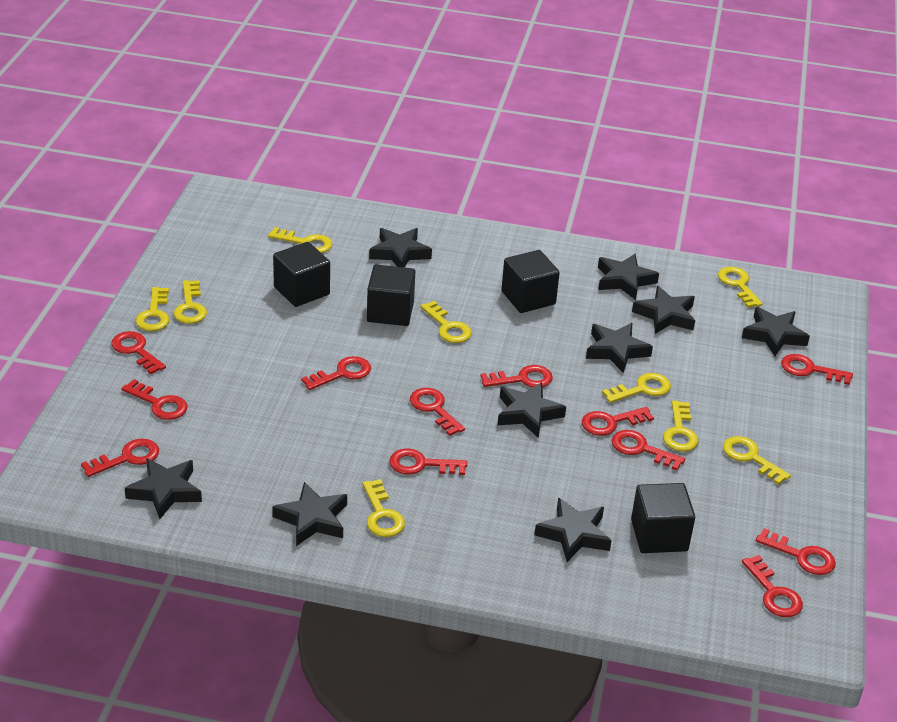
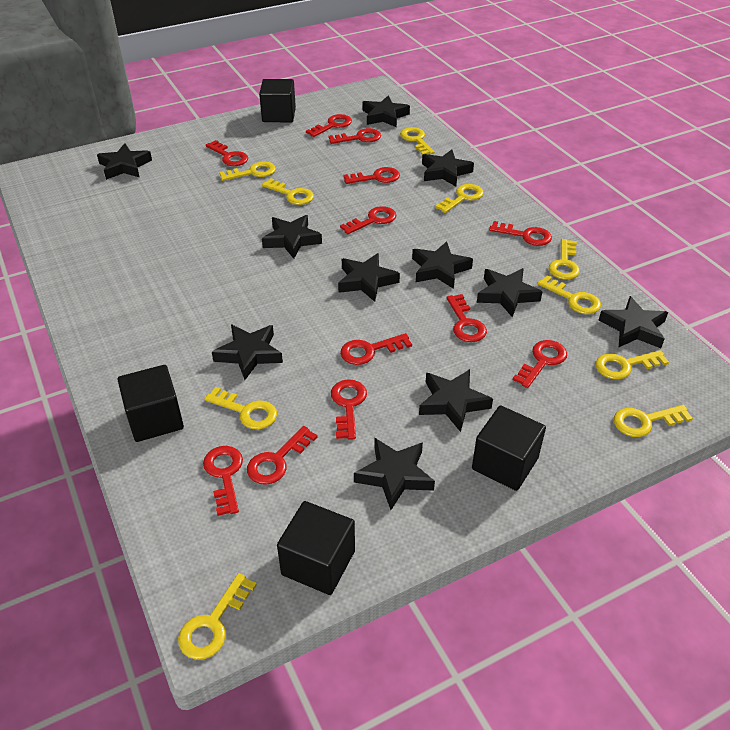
black star: [125,458,202,519] [272,482,347,546] [369,228,432,268] [498,382,566,438] [534,498,612,562] [586,323,653,373] [598,254,659,300] [632,286,695,334] [742,307,810,356] = 9 -> [97,143,152,180] [212,325,283,380] [262,215,322,259] [338,253,400,302] [354,438,435,510] [362,95,410,127] [412,241,473,289] [419,369,493,432] [422,150,474,186] [477,268,542,317] [598,296,668,348] = 11
yellow key: [136,287,169,331] [173,280,207,324] [268,227,332,253] [362,479,405,537] [420,301,472,343] [602,373,671,403] [663,401,698,452] [718,267,763,308] [723,436,791,485] = 9 -> [178,573,257,660] [205,387,277,430] [219,162,276,181] [262,178,314,205] [400,127,435,155] [435,184,484,213] [537,275,601,314] [549,239,580,280] [596,350,669,379] [614,405,693,437] = 10

